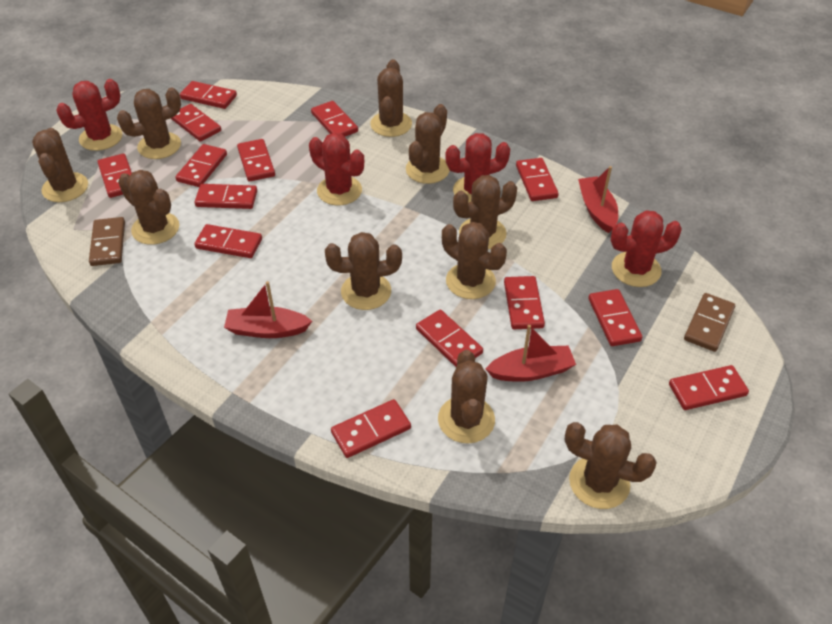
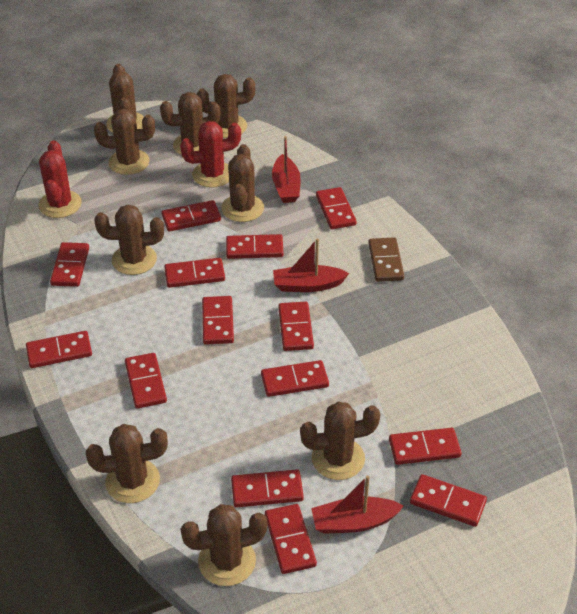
brown cactus: [32,128,88,202] [117,88,181,159] [118,170,179,245] [325,232,402,310] [370,59,412,137] [406,104,450,184] [438,350,495,444] [442,222,507,299] [453,175,517,250] [565,422,657,509] = 10 -> [86,424,168,503] [94,109,155,175] [94,205,164,275] [106,64,144,133] [160,92,221,155] [181,504,268,586] [197,74,255,138] [221,144,264,222] [300,401,380,480] = 9
brown domino: [89,217,125,266] [684,293,735,352] = 2 -> [368,237,404,282] = 1
red cactus: [56,79,122,151] [309,133,364,205] [445,133,510,203] [610,210,682,287] = 4 -> [38,140,82,218] [180,121,241,188] = 2

